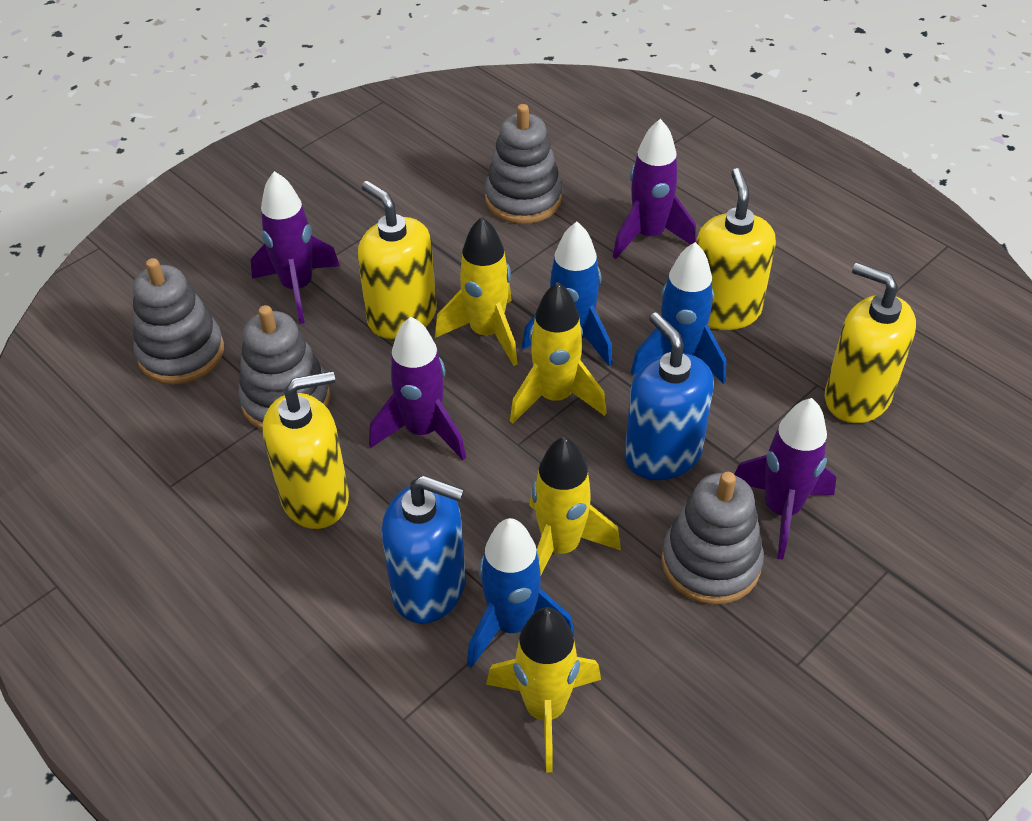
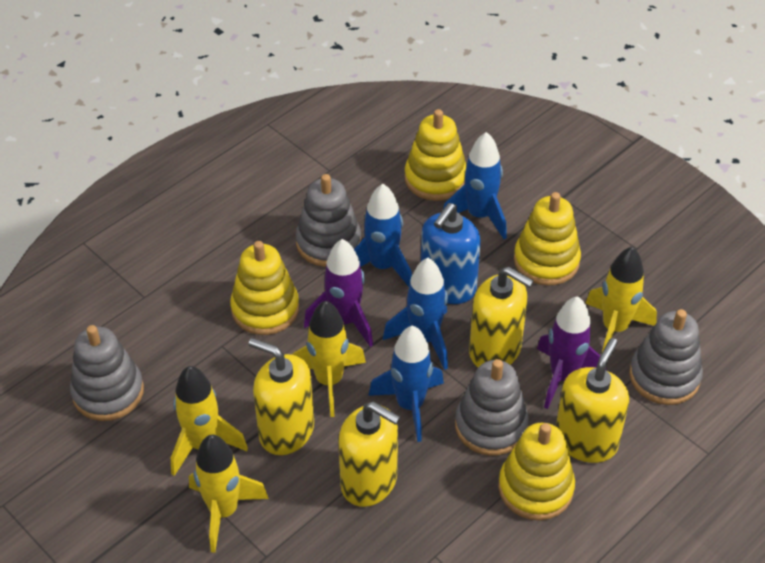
blue rocket: [467,518,574,668] [522,222,613,367] [631,242,726,384] = 3 -> [354,184,412,287] [368,325,444,442] [383,258,448,370] [443,132,507,239] = 4
blue soap dispenser: [382,476,465,624] [624,312,714,480] = 2 -> [421,203,481,304] = 1
purple rocket: [251,171,340,324] [369,316,466,460] [613,119,696,259] [734,398,836,560] = 4 -> [304,239,373,347] [537,296,607,409] = 2
yellow stacking toy: none = 0 -> [230,241,299,335] [405,109,466,201] [498,422,575,520] [514,192,581,286] = 4

